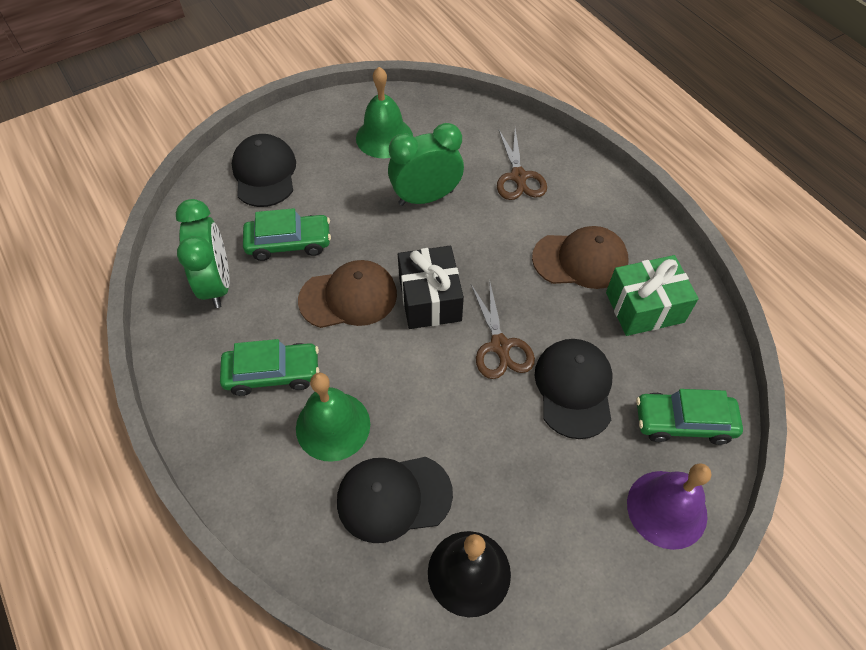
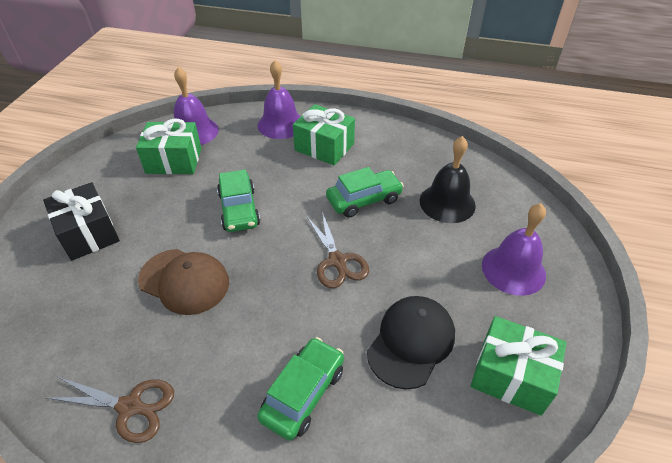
black cap: [232,134,296,207] [337,457,453,543] [535,339,613,439] = 3 -> [367,296,455,389] = 1
brown cap: [298,260,397,328] [532,226,628,289] = 2 -> [138,249,229,315] = 1
green bell: [296,372,370,462] [356,67,413,158] = 2 -> none = 0
green clock: [176,199,230,308] [388,123,464,206] = 2 -> none = 0
green gift: [606,255,699,336] = 1 -> [136,119,202,174] [293,104,355,165] [471,316,567,416] = 3
purple bell: [627,463,711,550] = 1 -> [174,67,219,145] [258,60,301,139] [482,203,546,296] = 3

